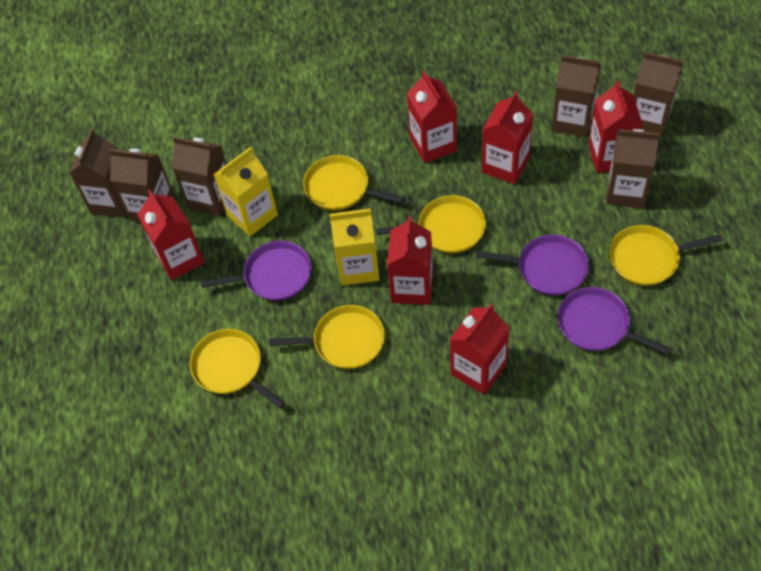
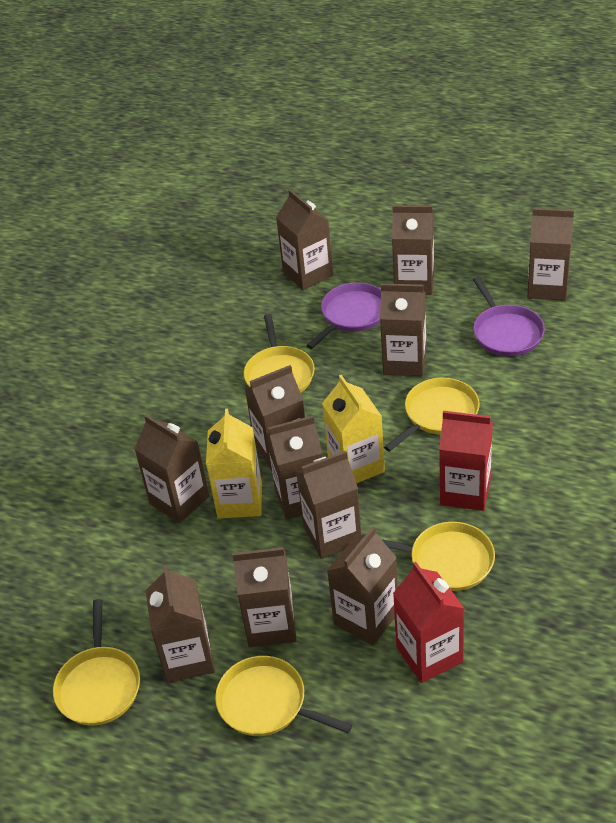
brown carton: [69,129,126,217] [109,149,174,222] [172,137,227,216] [551,55,601,137] [606,129,660,209] [634,52,683,137] = 6 -> [134,415,209,523] [146,565,215,683] [232,547,297,647] [245,365,305,471] [266,416,322,520] [276,189,333,290] [296,451,361,559] [327,526,398,645] [380,283,426,376] [392,205,434,295] [527,208,574,301] = 11
purple pan: [201,241,312,301] [475,235,589,296] [558,287,672,355] = 3 -> [306,282,381,349] [473,277,545,356] = 2
red carton: [137,190,205,280] [387,216,433,305] [407,71,457,163] [450,304,510,395] [482,91,533,184] [588,80,643,173] = 6 -> [393,562,465,683] [439,411,493,511] = 2

